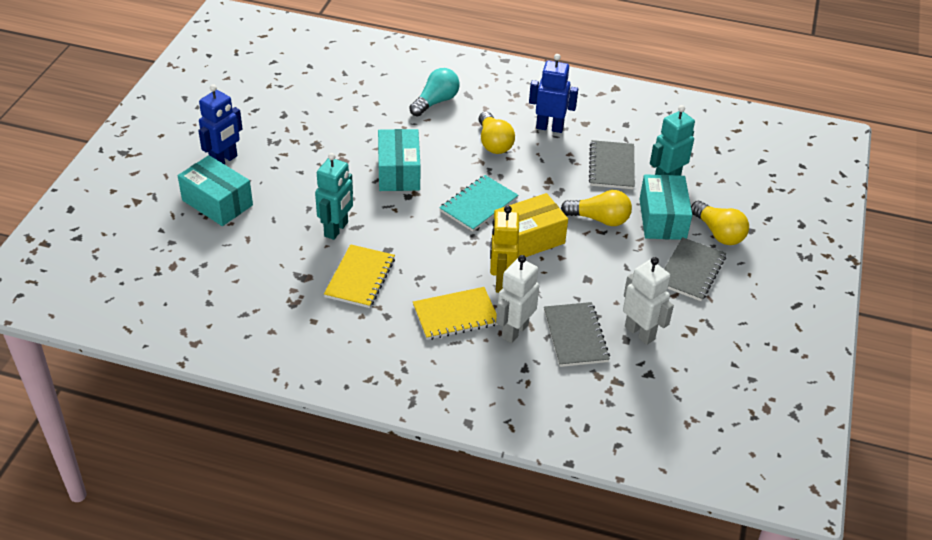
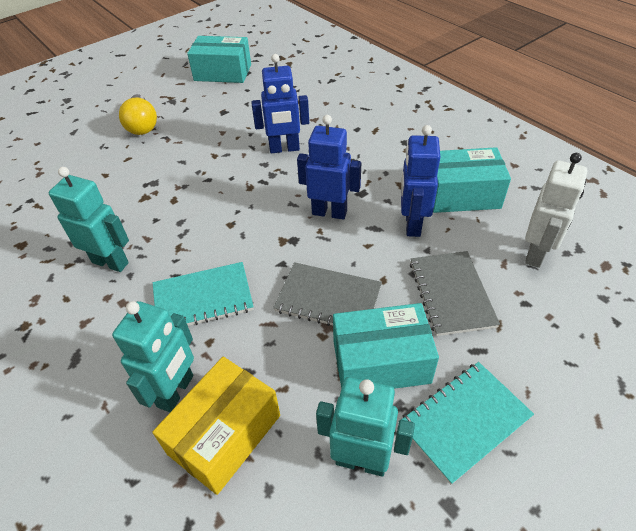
blue robot: [198,84,243,165] [529,54,578,133] = 2 -> [251,54,309,153] [297,115,361,220] [401,125,440,237] = 3
grey notebook: [544,302,610,367] [589,140,635,189] [664,237,726,301] = 3 -> [273,262,382,326] [410,251,500,336] = 2
turquoise light bulb: [409,68,460,116] = 1 -> none = 0
turquoise notebook: [439,175,518,232] = 1 -> [153,262,254,326] [401,362,534,485] = 2
turquoise robot: [315,153,353,240] [650,105,695,176] = 2 -> [49,167,129,272] [112,301,194,412] [316,377,415,476] = 3
white robot: [496,255,539,343] [623,257,674,345] = 2 -> [525,153,587,268] = 1
yellow light bulb: [478,112,515,154] [561,190,632,226] [691,201,749,245] = 3 -> [119,94,157,135] = 1
yellow notebook: [324,244,395,308] [413,287,498,340] = 2 -> none = 0
yellow robot: [490,206,519,293] = 1 -> none = 0

